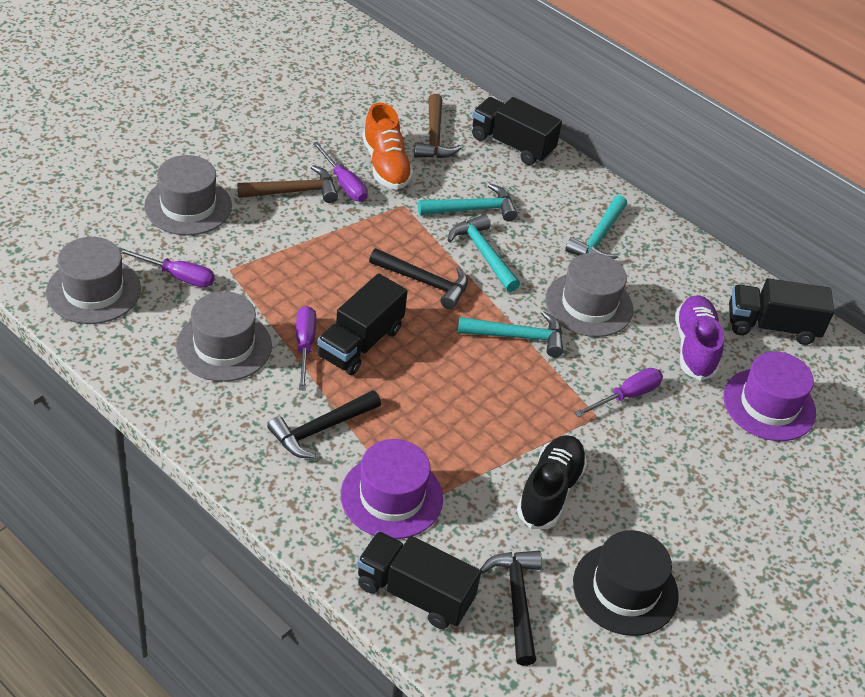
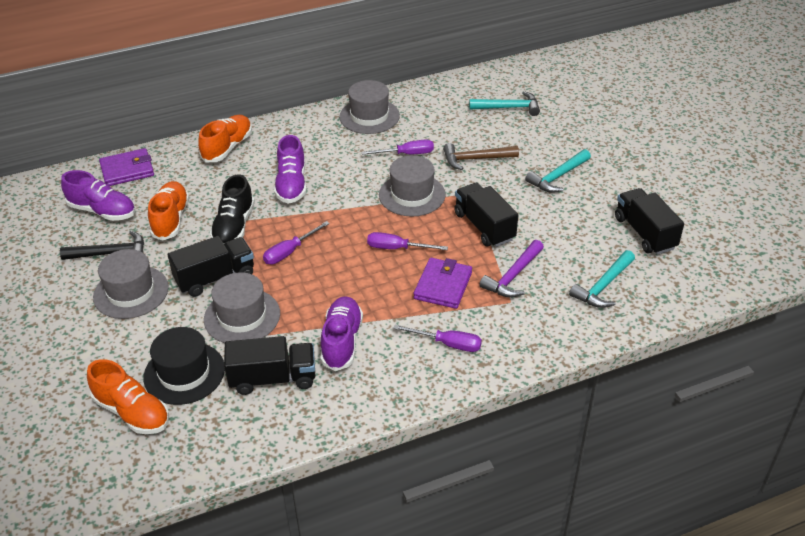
black hammer: [267,390,381,459] [369,248,468,309] [480,551,542,666] = 3 -> [60,231,144,260] = 1
brown hammer: [237,165,338,203] [414,94,462,158] = 2 -> [443,143,519,170] = 1
orange shoe: [362,103,413,190] = 1 -> [87,359,169,434] [148,181,189,241] [198,115,252,162] = 3
purple hammer: none = 0 -> [479,240,544,298] = 1
purple hat: [341,439,443,539] [723,351,816,441] = 2 -> none = 0
purple shoe: [675,295,724,381] = 1 -> [61,170,135,221] [274,135,306,204] [321,296,363,371] = 3
purple wallet: none = 0 -> [99,148,154,186] [414,258,472,309] = 2
turquoise hammer: [418,184,518,222] [448,214,520,292] [458,311,563,357] [565,195,627,259] = 4 -> [469,91,540,116] [525,149,591,193] [569,250,635,308] = 3

